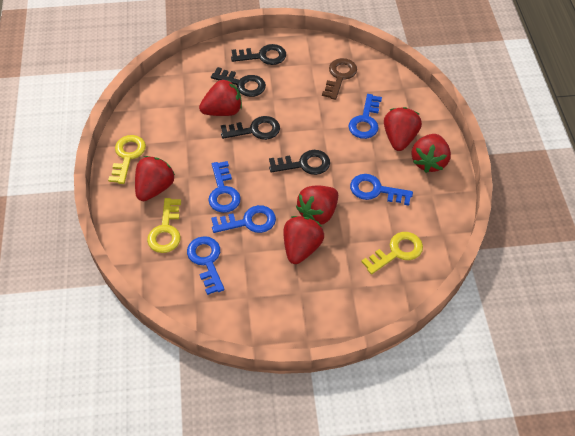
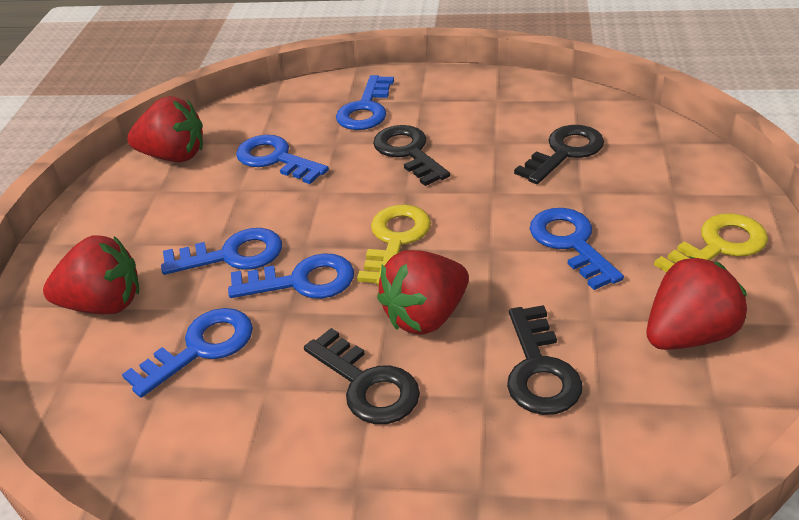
blue key: [187,236,225,295] [208,161,241,213] [211,205,276,233] [348,94,382,139] [350,174,413,206] = 5 -> [122,308,253,398] [161,228,282,275] [228,253,354,299] [236,135,329,184] [336,75,394,130] [530,208,624,290] = 6
brown key: [322,58,357,100] = 1 -> none = 0
red strawberry: [135,156,175,201] [199,79,242,116] [283,216,324,264] [296,186,338,225] [384,107,422,151] [411,134,451,173] = 6 -> [43,235,139,315] [127,96,203,162] [377,250,469,335] [647,256,747,350] = 4
yellow key: [108,135,146,184] [147,198,181,253] [361,232,423,274] = 3 -> [357,204,431,286] [654,213,768,273] = 2

